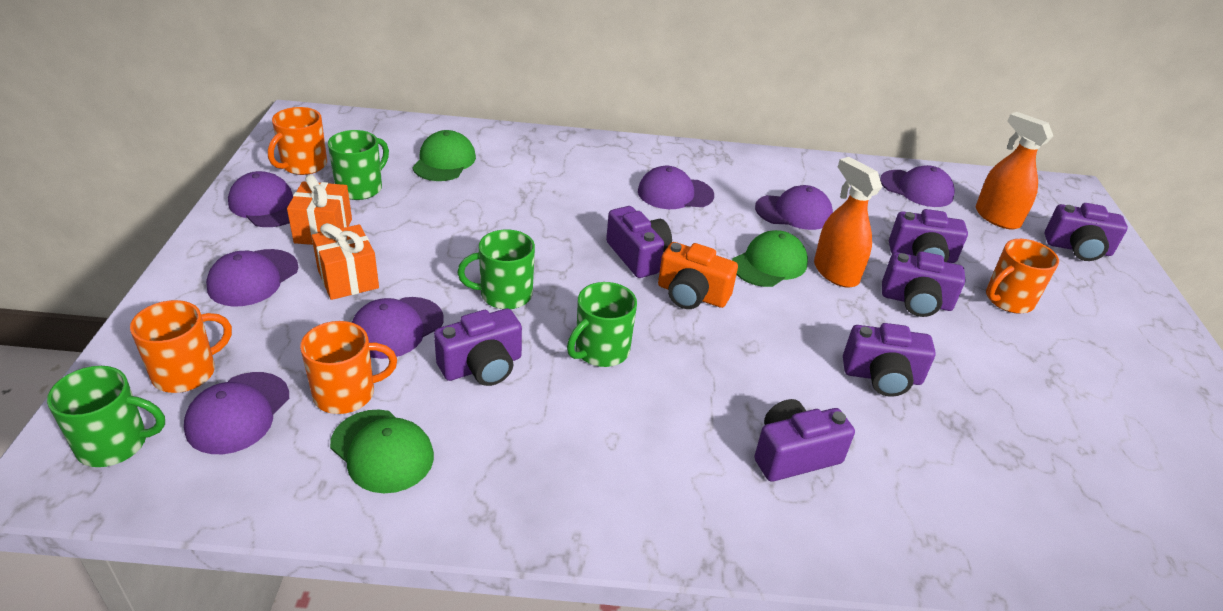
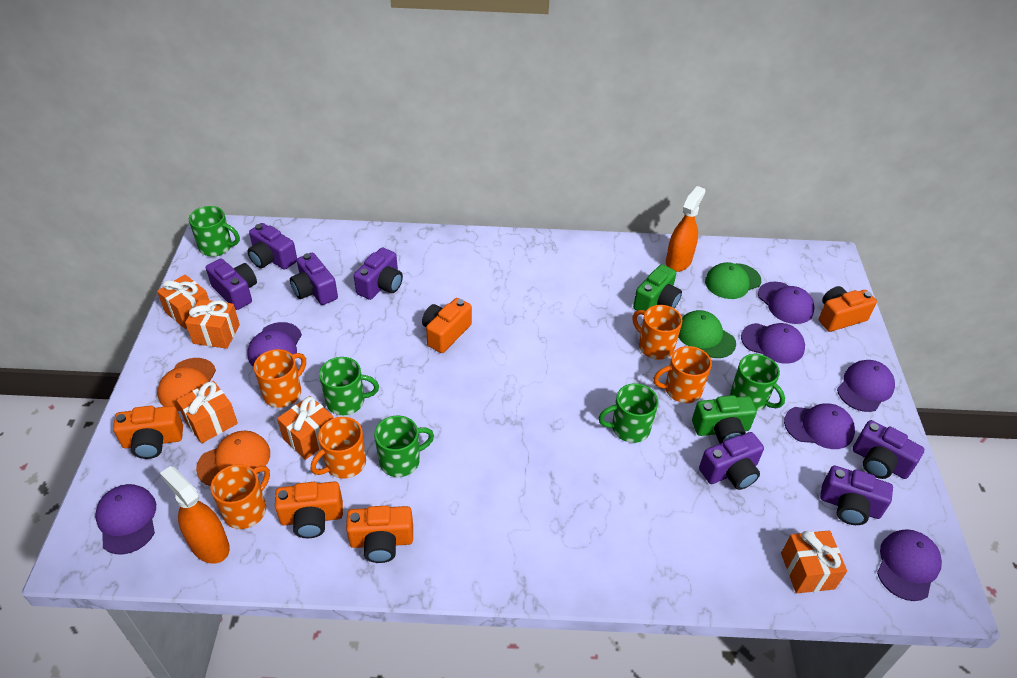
green camera: none = 0 -> [633,264,682,311] [692,395,757,444] = 2
green cap: [330,410,434,493] [412,130,476,181] [732,230,808,287] = 3 -> [678,310,736,358] [705,262,761,299] = 2
green mug: [47,366,165,467] [328,130,389,200] [457,230,535,309] [567,282,637,367] = 4 -> [189,206,240,257] [319,357,379,415] [374,415,434,477] [599,383,658,443] [730,354,785,411] = 5
orange camera: [658,242,738,309] = 1 -> [113,406,183,459] [275,481,343,538] [346,506,413,563] [422,298,472,353] [819,286,877,332] = 5
orange cap: none = 0 -> [157,358,216,411] [196,431,270,486] = 2
orange gift: [287,174,352,245] [312,223,379,300] = 2 -> [157,275,209,329] [177,381,238,443] [185,299,240,349] [277,396,333,460] [781,530,847,593] = 5
orange mug: [130,300,232,393] [268,107,327,175] [300,321,397,414] [986,239,1059,314] = 4 -> [211,464,270,529] [254,349,306,408] [311,417,366,479] [633,305,682,360] [653,346,712,403] = 5

